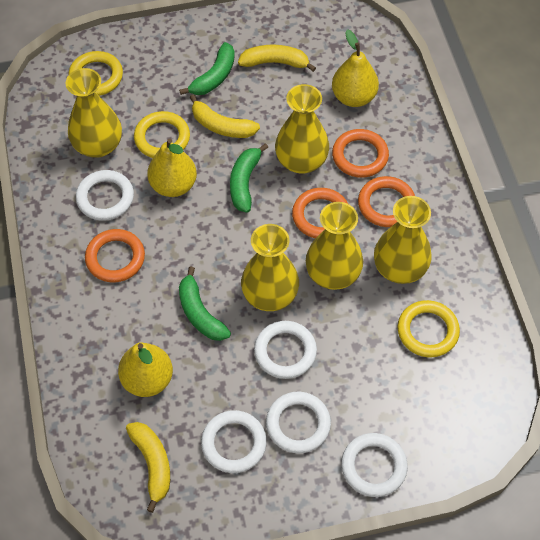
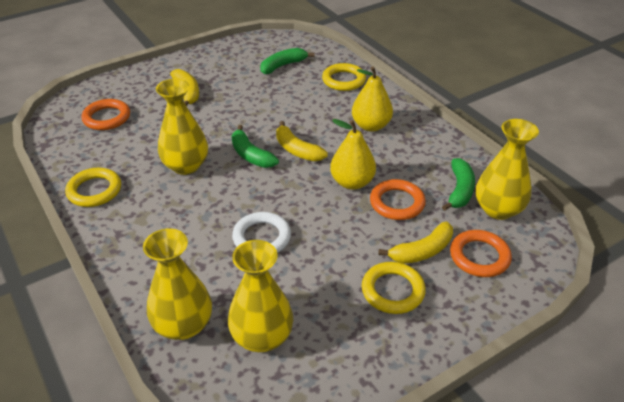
orange ring: [85,229,145,282] [292,188,348,238] [332,129,389,178] [358,176,415,227] = 4 -> [81,99,130,130] [370,179,426,220] [450,230,512,277] = 3
white ring: [76,170,134,221] [201,410,267,473] [254,321,317,379] [266,392,331,453] [341,433,408,497] = 5 -> [232,212,291,253] = 1
yellow pear: [118,342,173,397] [147,138,197,197] [332,29,379,107] = 3 -> [330,119,376,190] [352,66,393,132] = 2
yellow vase: [66,68,122,157] [241,224,299,311] [275,84,329,173] [306,202,363,290] [374,196,432,284] = 5 -> [143,228,212,340] [156,79,208,175] [228,240,293,352] [476,119,539,220] = 4

